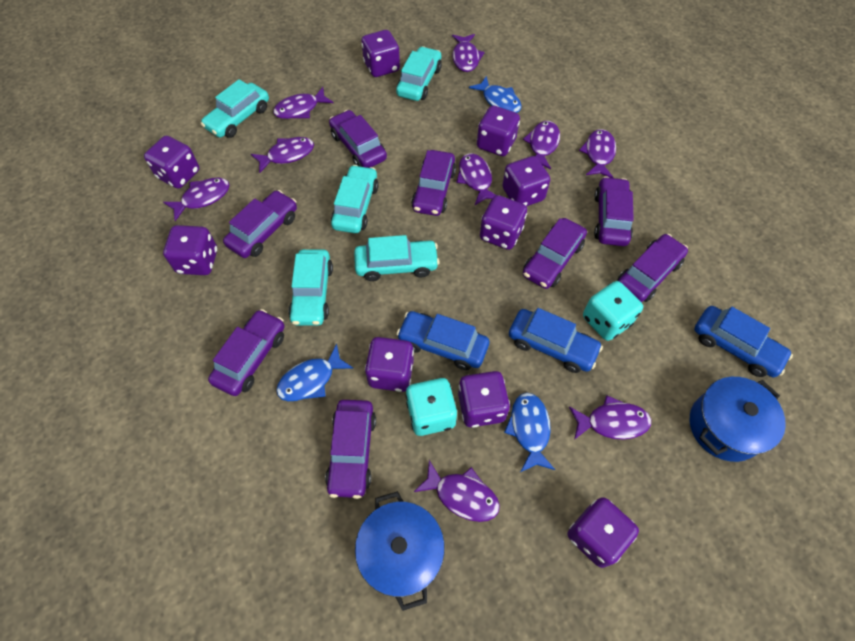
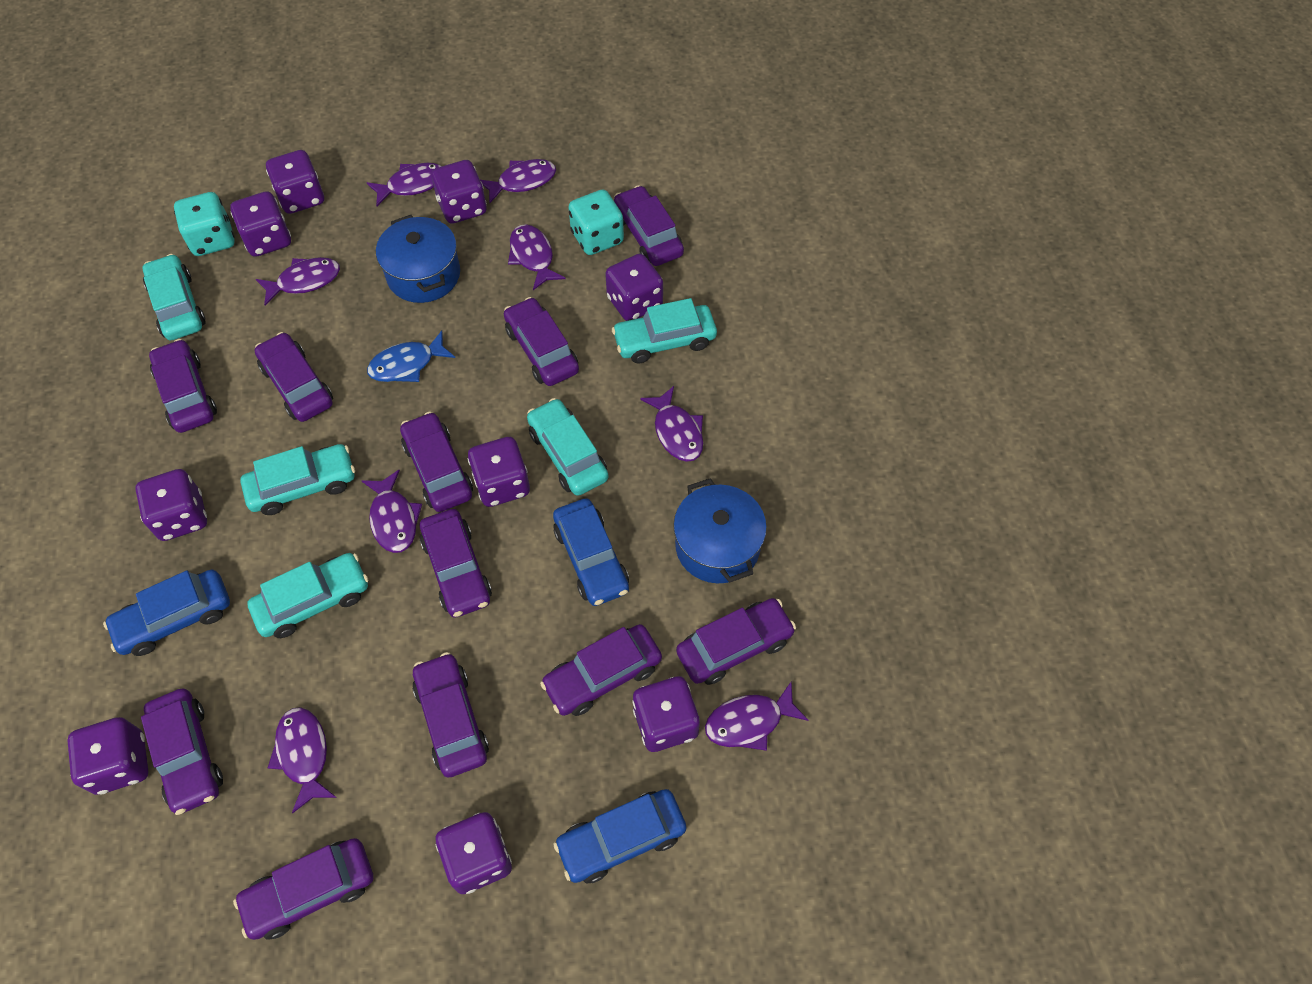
blue fish: [276,344,353,401] [469,76,522,113] [504,392,555,472] = 3 -> [367,331,455,382] = 1
purple car: [208,309,285,396] [223,190,297,258] [325,400,376,499] [329,110,387,168] [411,150,456,216] [523,218,587,289] [594,176,634,246] [617,234,688,302] = 8 -> [141,688,223,815] [149,339,217,433] [233,838,373,940] [254,332,333,422] [400,411,473,512] [412,652,489,777] [420,509,492,618] [504,297,579,386] [540,624,662,716] [614,185,684,266] [676,598,796,685] = 11
purple fish: [163,178,230,221] [251,137,314,173] [273,87,333,119] [414,460,500,522] [452,34,485,72] [456,153,495,205] [523,121,560,170] [569,395,651,440] [579,129,616,178] = 9 -> [256,257,340,306] [268,707,337,813] [362,470,422,553] [367,163,442,206] [480,159,556,203] [508,224,566,290] [640,386,703,462] [705,682,808,751] = 8

